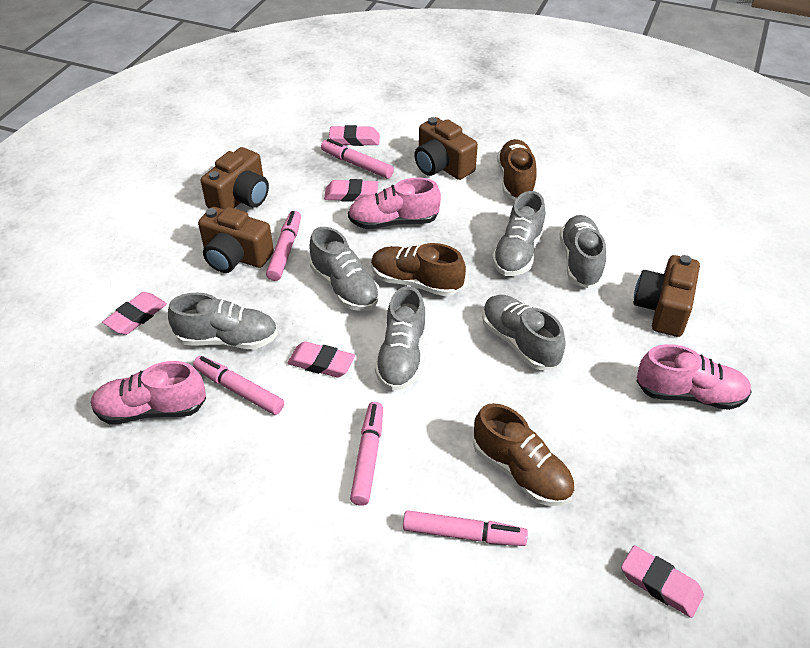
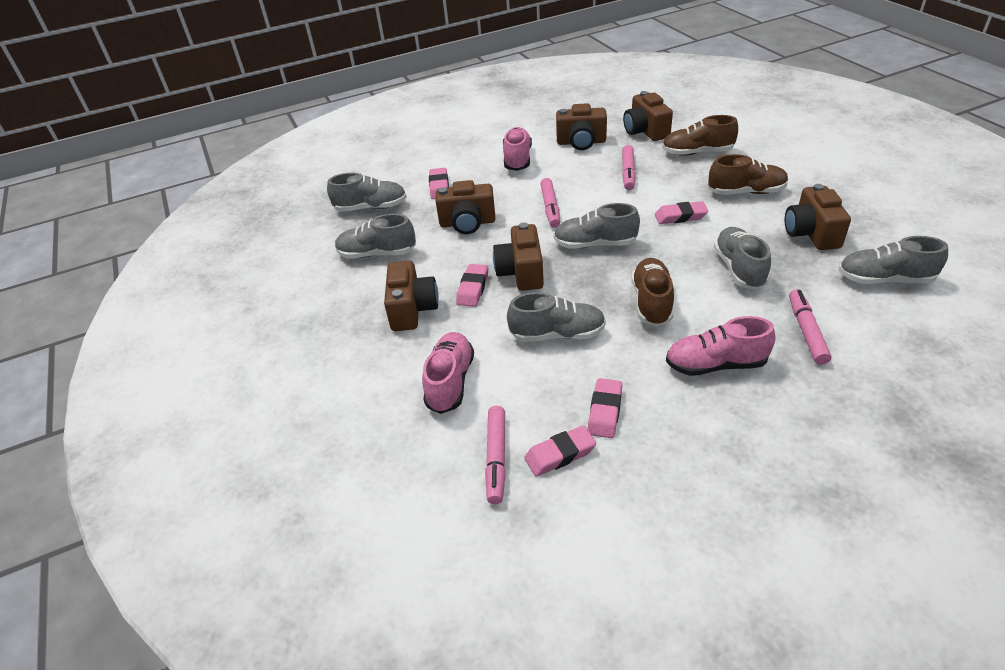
brown camera: [198,207,274,273] [201,147,269,209] [414,117,478,180] [633,255,700,337] = 4 -> [384,261,439,331] [436,180,495,234] [493,222,544,291] [556,103,607,150] [623,91,673,141] [785,184,851,250] = 6
pink marker: [193,356,284,415] [266,211,301,281] [321,139,394,179] [350,402,383,506] [403,510,528,546] = 5 -> [485,406,506,504] [540,178,560,228] [622,145,636,190] [789,289,831,365] = 4

